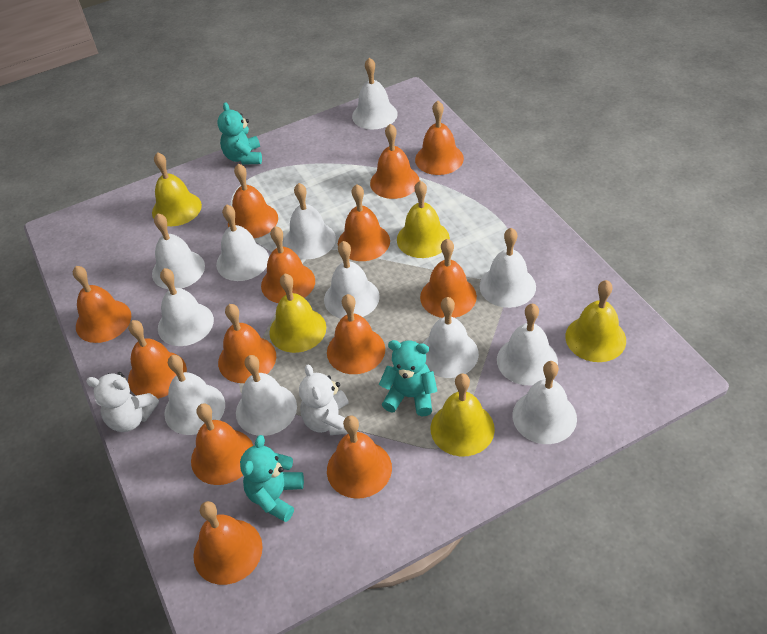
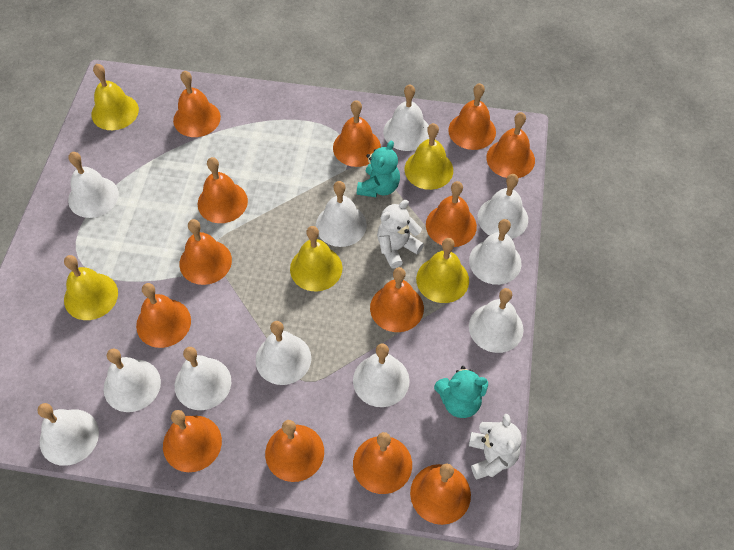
turquoise teddy bear: [217,102,262,165] [240,435,304,522] [379,340,437,416] = 3 -> [357,141,400,197] [434,366,488,418] = 2
white bell: [152,213,205,289] [158,268,214,346] [164,355,225,435] [216,205,269,281] [236,355,297,436] [284,183,336,259] [324,241,380,319] [352,58,398,130] [423,297,479,378] [479,228,536,308] [497,304,558,385] [512,361,577,444] = 12 -> [37,403,99,466] [68,152,119,218] [104,348,161,412] [175,347,231,410] [256,321,311,385] [316,181,367,247] [353,343,410,407] [383,85,429,151] [469,219,522,285] [469,288,524,353] [478,174,528,239] = 11

